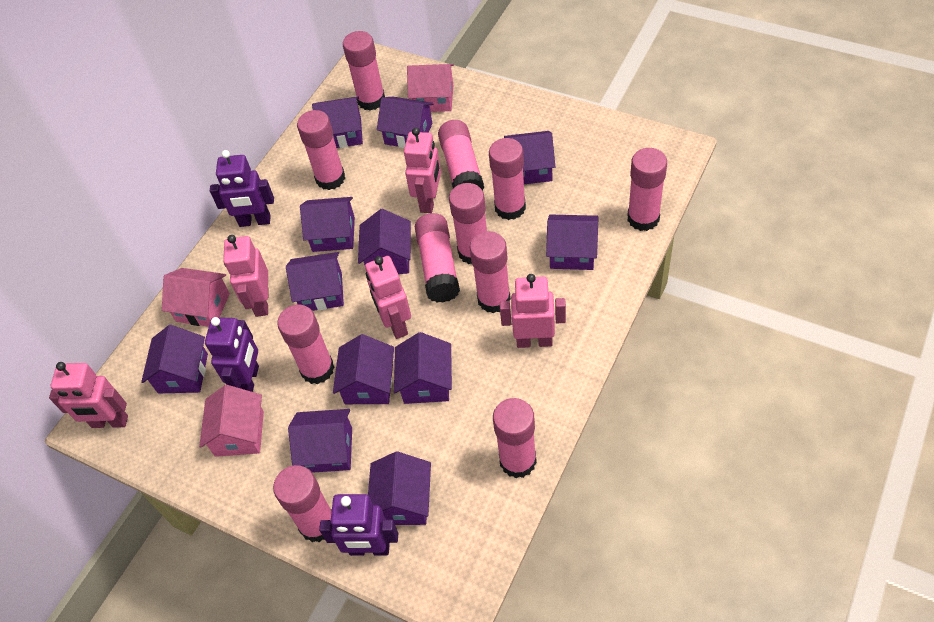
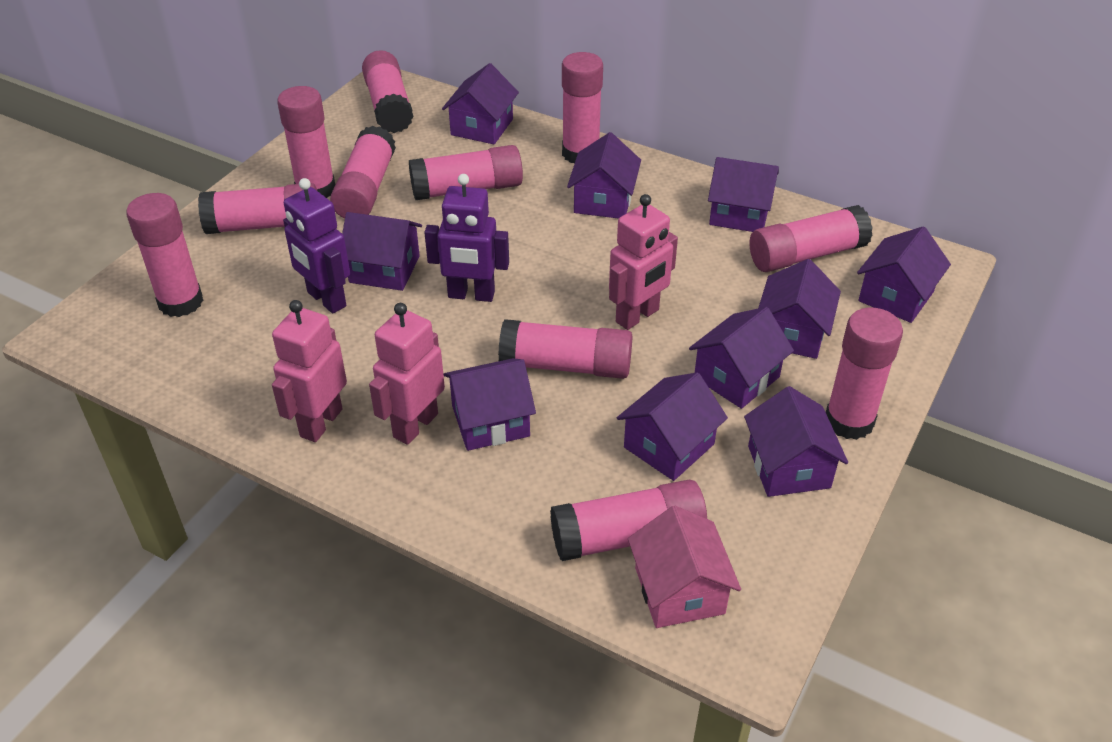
pink house: [162,268,230,327] [199,385,264,457] [407,64,454,112] = 3 -> [628,506,741,628] = 1
pink robot: [49,362,128,428] [223,235,269,317] [365,256,411,339] [404,128,441,213] [500,274,566,348] = 5 -> [272,300,347,442] [369,303,445,445] [609,194,678,330] = 3
purple house: [141,325,208,393] [286,252,344,311] [288,409,352,473] [300,197,355,252] [312,97,363,148] [333,334,394,404] [358,209,411,274] [368,451,431,525] [377,97,433,148] [394,332,452,404] [504,131,555,184] [546,215,598,270] = 12 -> [342,212,422,291] [442,63,519,144] [444,358,536,451] [567,132,641,219] [617,372,728,481] [689,307,794,409] [708,157,779,232] [744,386,848,497] [758,259,841,359] [857,226,951,323] = 10
purple robot: [205,317,259,392] [210,150,274,227] [319,494,398,556] = 3 -> [283,178,350,313] [424,174,509,302] = 2

